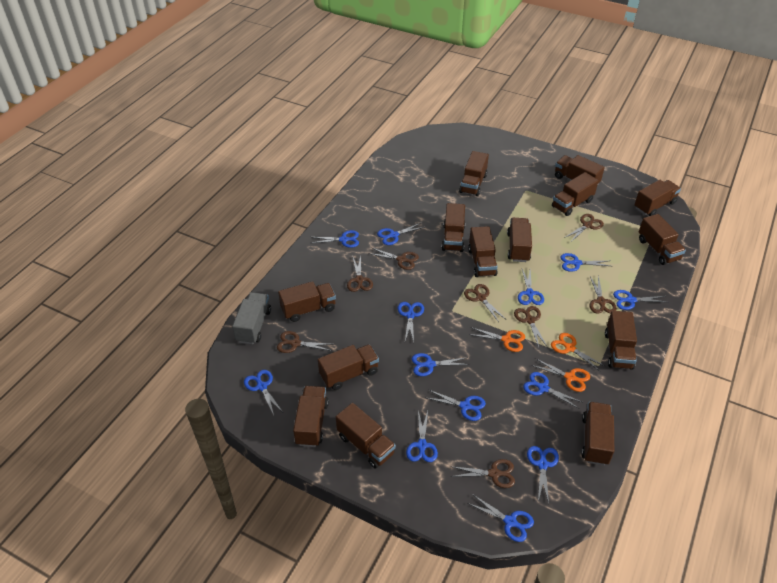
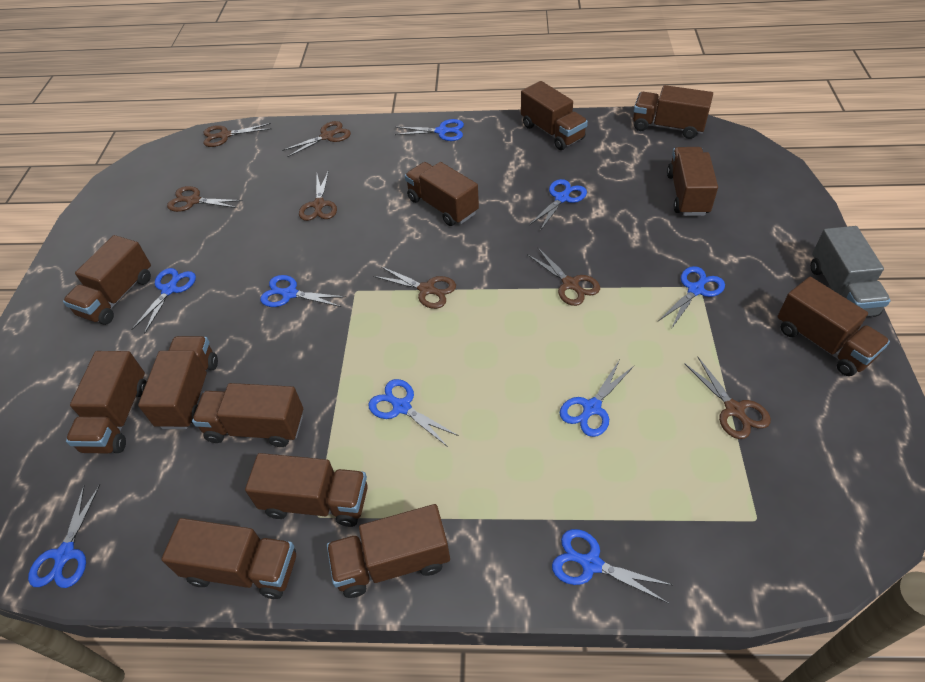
blue scissors: [244,370,283,415] [312,230,359,248] [377,223,424,245] [398,302,424,342] [406,410,438,462] [412,353,470,376] [427,390,486,421] [467,494,534,542] [518,269,544,305] [523,372,582,409] [527,446,559,504] [561,253,610,272] [613,290,667,310] = 13 -> [28,484,100,588] [131,268,196,333] [260,275,346,307] [368,379,459,447] [394,119,464,141] [529,179,587,231] [552,529,672,603] [560,361,634,437] [658,266,725,329] = 9
brown scissors: [277,331,332,353] [347,255,373,292] [368,248,419,270] [450,459,515,488] [464,284,505,322] [514,306,547,347] [564,214,604,242] [590,275,617,314] = 8 -> [167,186,243,212] [204,123,271,147] [282,121,351,157] [299,170,337,221] [373,266,456,309] [527,248,600,306] [684,357,771,439] = 7
brown truck: [278,281,336,322] [293,386,329,447] [318,344,379,390] [336,403,396,468] [442,203,465,252] [459,151,489,196] [468,226,498,277] [507,218,532,262] [552,172,598,216] [555,155,605,186] [581,402,614,465] [605,311,637,370] [635,180,681,216] [639,214,686,265] = 14 -> [63,235,151,325] [66,351,147,454] [138,336,218,429] [161,518,296,599] [192,383,303,447] [245,453,368,527] [327,504,450,598] [405,162,479,226] [521,81,588,150] [633,85,713,139] [667,147,718,216] [777,277,890,376] = 12
orange scissors: [469,327,525,352] [531,358,590,392] [551,333,605,371] = 3 -> none = 0

